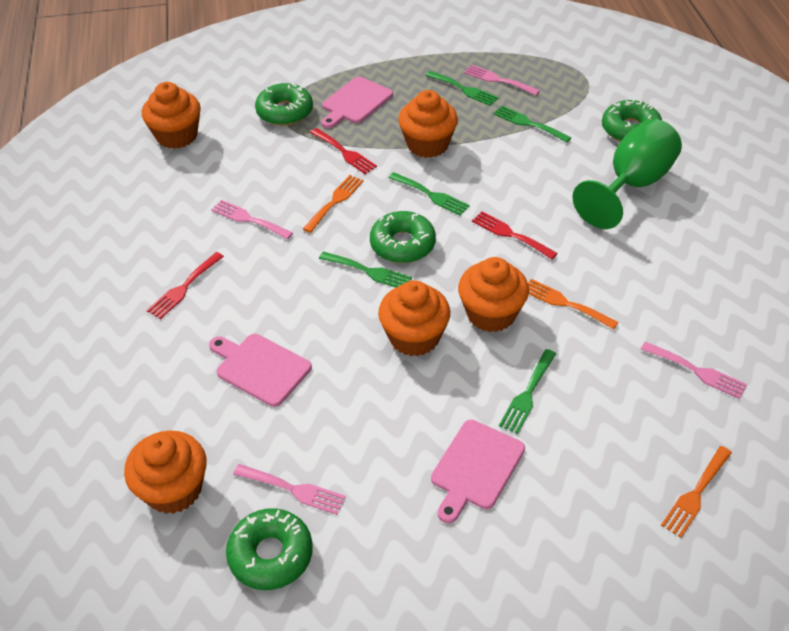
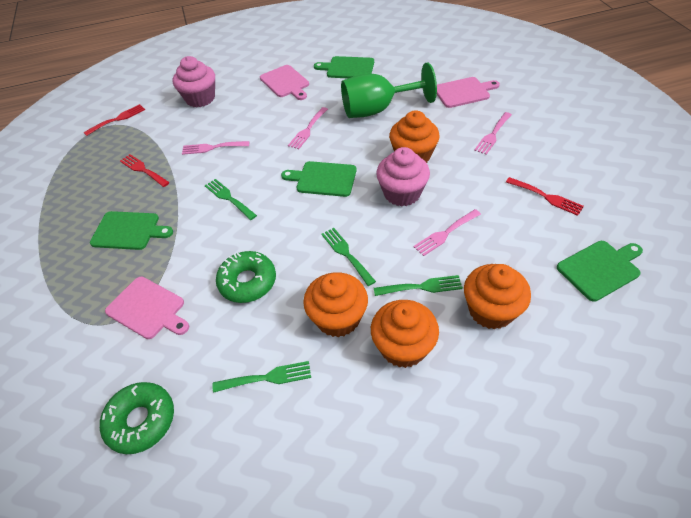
green cutting board: none = 0 -> [90,211,173,250] [281,161,356,197] [314,56,374,78] [557,241,643,302] = 4
green donut: [226,508,313,590] [255,82,313,126] [370,211,436,263] [602,99,662,142] = 4 -> [100,382,174,454] [216,251,276,303] = 2
green fork: [319,251,412,288] [388,172,470,216] [425,71,499,106] [493,106,572,143] [499,349,556,434] = 5 -> [205,179,257,220] [213,361,311,393] [321,228,376,286] [374,275,463,296] = 4
orange cupcake: [124,431,206,514] [142,82,201,149] [378,280,450,356] [398,90,458,158] [458,257,529,332] = 5 -> [303,272,368,337] [371,300,439,368] [389,111,440,163] [464,264,531,330] = 4
orange fork: [303,175,364,233] [528,279,619,329] [661,446,732,538] = 3 -> none = 0
pink cupcake: none = 0 -> [173,56,215,107] [376,147,430,206] = 2

